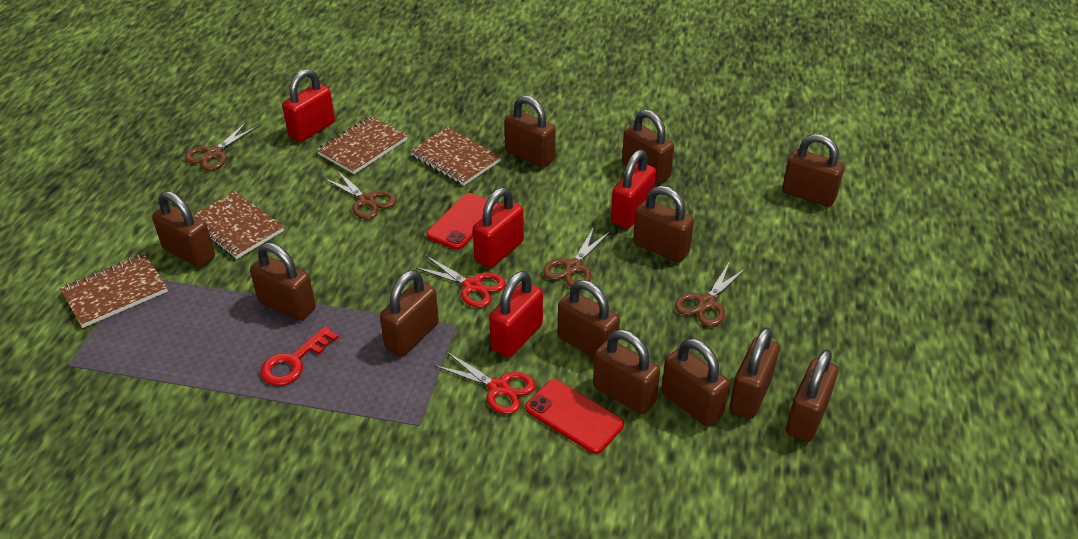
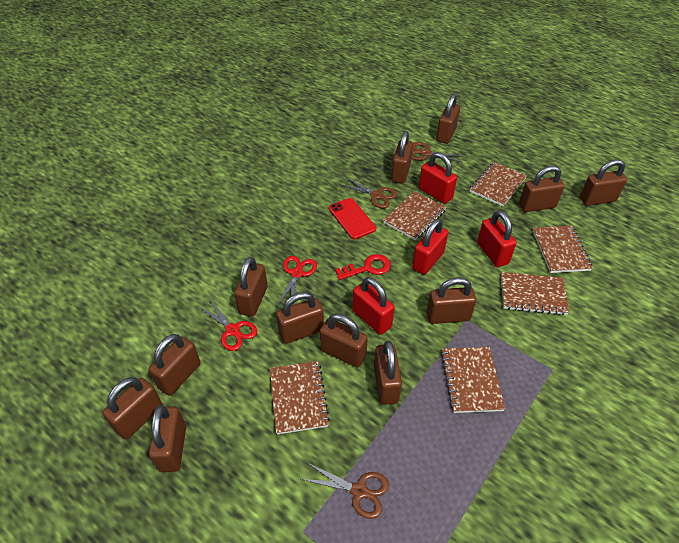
brown notebook: [60,253,168,328] [192,191,284,259] [317,116,408,174] [410,127,501,186] = 4 -> [270,361,330,434] [383,191,447,240] [441,347,505,413] [470,162,527,206] [501,272,569,315] [533,225,593,273] = 6
brown scissors: [185,122,258,171] [323,169,396,220] [543,227,610,287] [675,261,746,327] = 4 -> [301,463,389,519] [340,178,397,208] [411,142,463,163] = 3
red phone: [427,193,498,250] [525,379,624,454] = 2 -> [329,198,376,239] = 1

